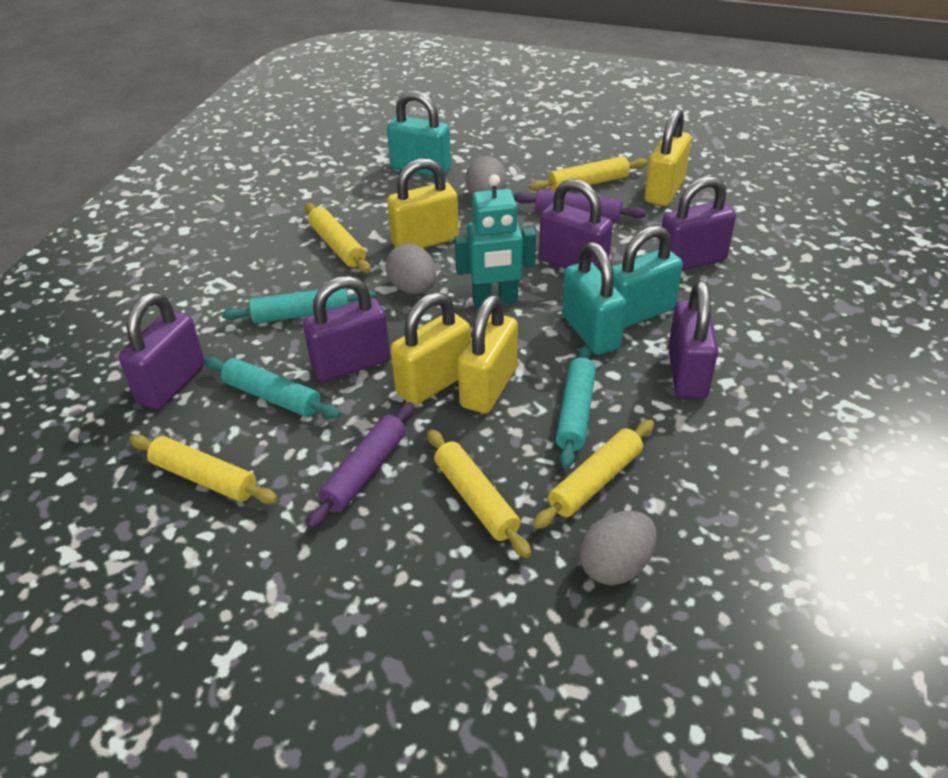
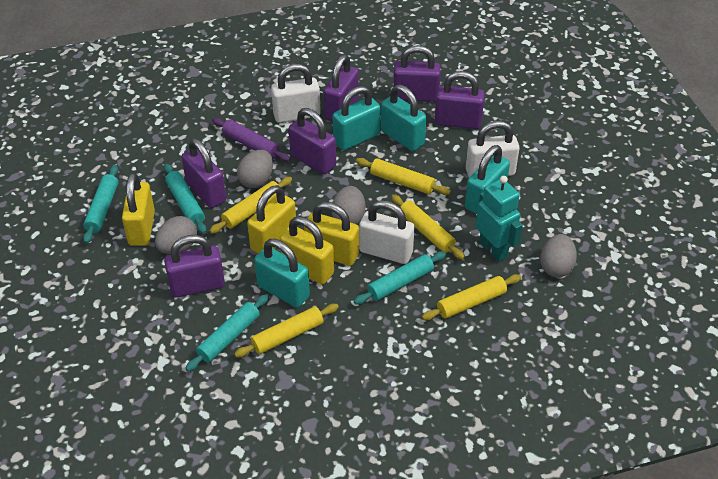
grey egg: [386,243,436,294] [465,156,507,196] [580,511,657,585] = 3 -> [155,216,197,254] [237,150,273,188] [332,186,366,224] [540,234,577,277] = 4
purple padlock: [118,292,205,409] [303,276,390,382] [539,179,613,270] [658,176,736,271] [668,280,718,398] = 5 -> [164,235,225,298] [182,138,226,208] [289,108,336,174] [324,55,359,121] [393,45,441,102] [435,71,485,129] = 6
purple rolling pin: [306,402,414,529] [513,189,646,222] = 2 -> [212,118,290,162] = 1
turquoise padlock: [387,91,451,177] [562,242,626,355] [612,225,683,329] = 3 -> [254,239,310,308] [333,86,381,150] [381,85,427,151] [465,145,510,214] = 4
turquoise rolling pin: [204,357,341,419] [222,288,376,324] [555,345,596,469] = 3 -> [83,165,118,244] [164,164,206,234] [185,294,269,372] [354,251,446,305] = 4
white padlock: none = 0 -> [271,64,321,123] [359,200,415,264] [466,121,520,178] = 3

